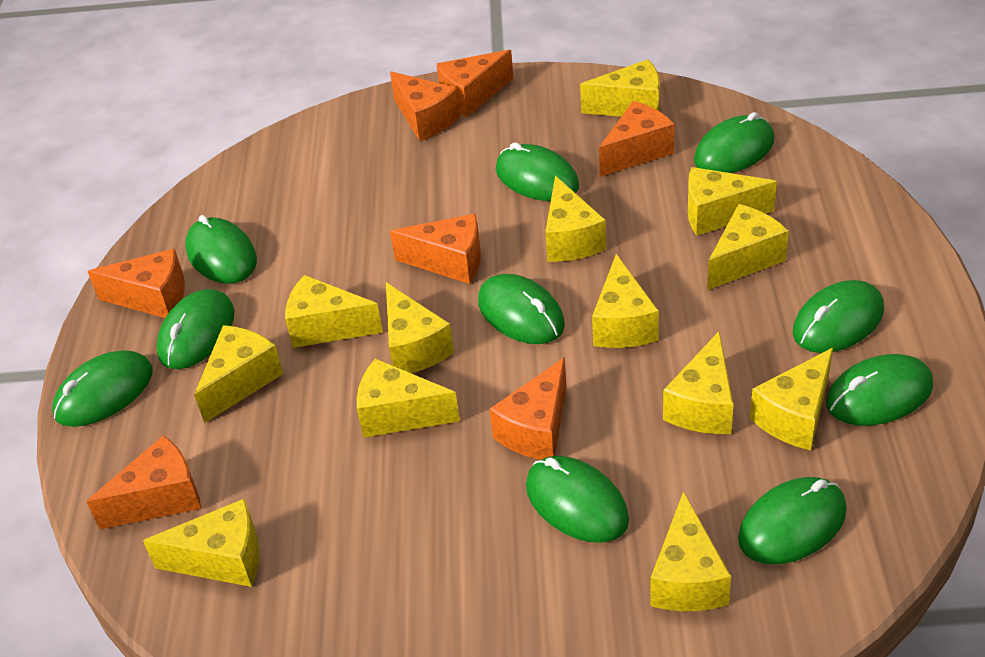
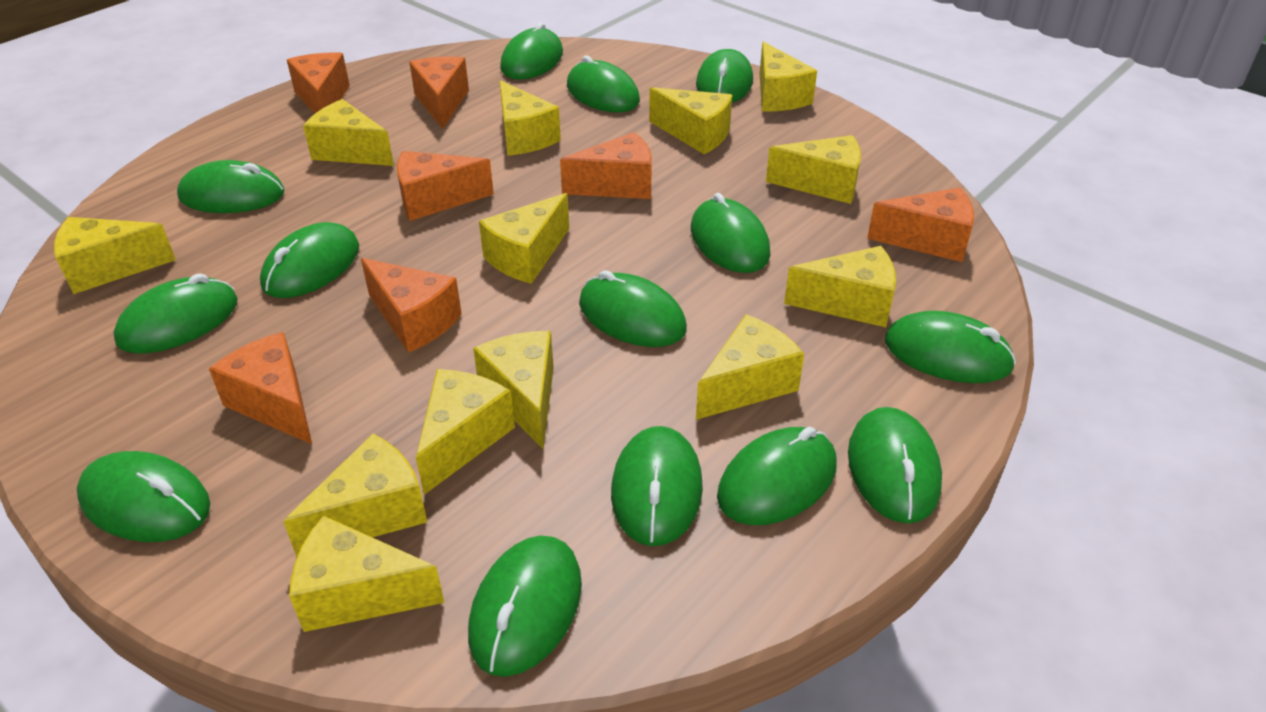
green mouse: [52,350,153,427] [157,289,234,369] [186,215,257,284] [478,274,565,344] [496,142,579,201] [526,456,629,543] [694,112,774,173] [738,477,847,564] [793,280,884,353] [826,354,933,426] = 10 -> [77,451,210,542] [113,273,238,354] [177,160,284,213] [260,222,359,298] [468,535,582,677] [500,22,563,80] [567,56,640,112] [579,270,687,347] [611,426,703,546] [691,193,771,273] [696,49,753,103] [717,427,837,525] [848,407,942,523] [885,311,1016,383] = 14

